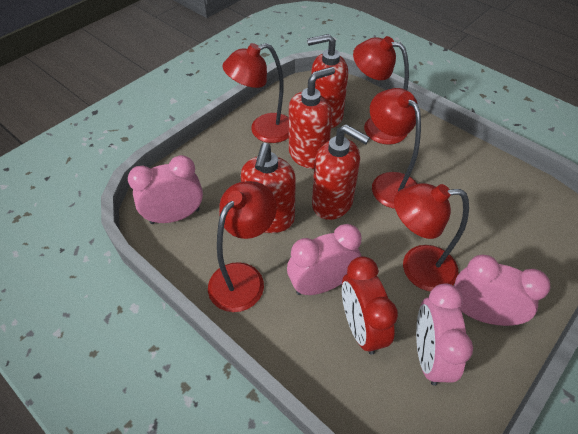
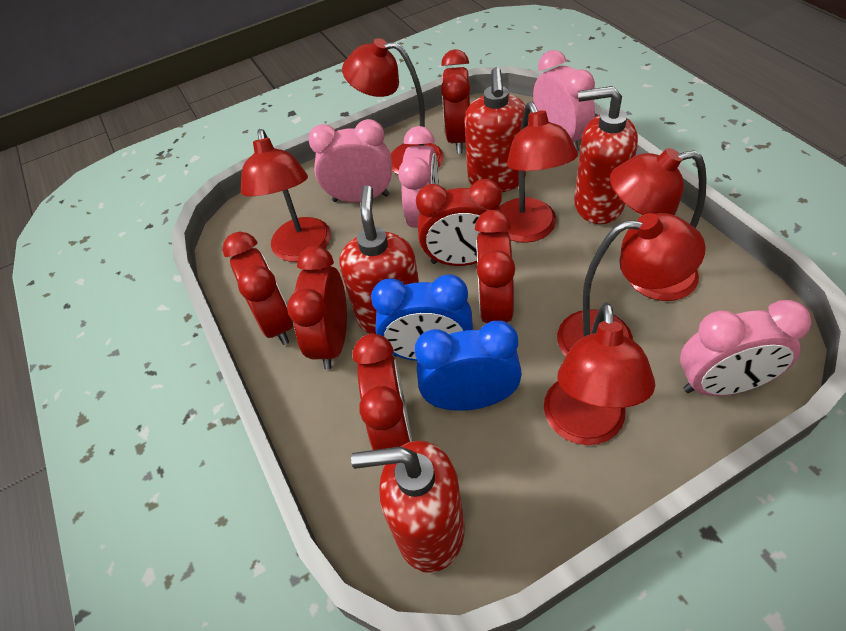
blue clock: none = 0 -> [371,274,473,361] [415,321,522,411] = 2
red clock: [342,256,398,355] = 1 -> [222,232,293,345] [287,246,347,369] [353,334,412,450] [416,179,502,266] [441,49,470,154] [475,210,515,323] = 6
red lamp: [208,181,277,312] [223,43,289,143] [353,36,409,145] [370,88,421,209] [394,183,469,292] = 5 -> [241,129,331,262] [342,38,444,175] [500,102,578,243] [544,302,655,445] [557,213,706,357] [610,148,707,301] = 6

